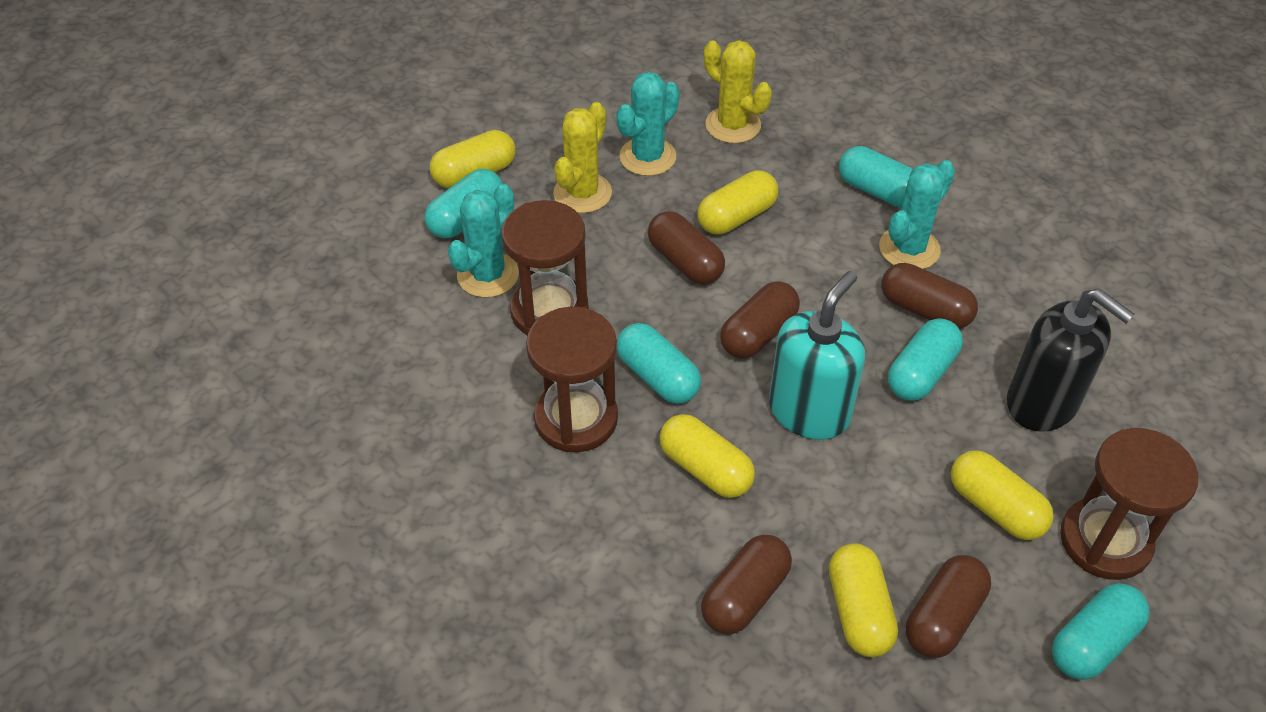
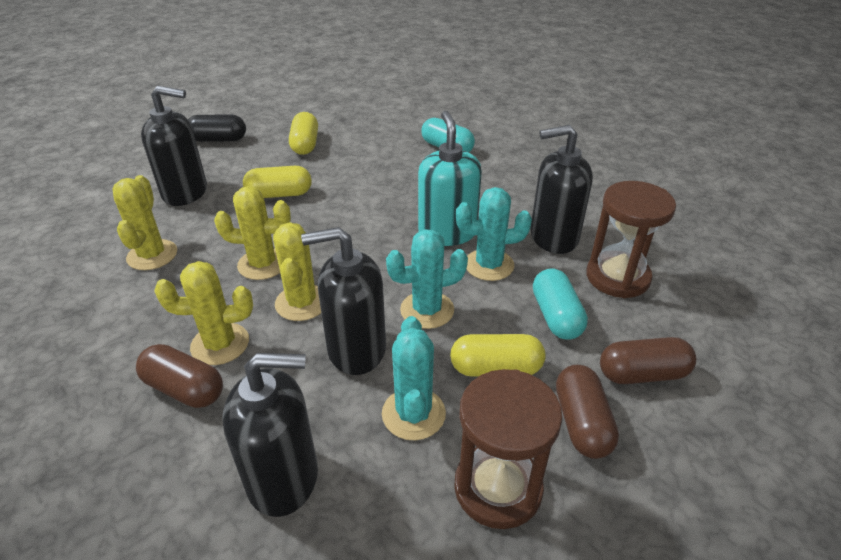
black capsule: none = 0 -> [188,114,246,142] = 1
black soap dispenser: [1007,289,1135,432] = 1 -> [141,86,207,206] [222,353,318,517] [301,227,386,375] [530,125,593,254] = 4
brown capsule: [648,211,725,285] [701,535,792,634] [720,281,800,359] [882,263,978,329] [906,555,991,658] = 5 -> [136,344,223,408] [556,365,619,459] [600,337,696,384] = 3
brown hourglass: [501,200,589,335] [526,307,618,453] [1060,428,1198,580] = 3 -> [454,369,563,529] [586,181,676,298] = 2
turquoise capsule: [425,169,503,239] [617,323,701,404] [839,146,913,208] [888,318,963,401] [1052,583,1150,680] = 5 -> [421,118,475,152] [533,268,588,339] = 2
yellow cactus: [553,102,612,213] [704,40,772,144] = 2 -> [113,175,177,270] [154,261,253,365] [214,186,291,280] [273,222,321,321] = 4
yellow capsule: [430,130,515,188] [660,414,755,498] [697,170,778,235] [829,544,898,657] [951,450,1054,540] = 5 -> [243,166,312,198] [289,112,318,155] [450,334,546,377] = 3

